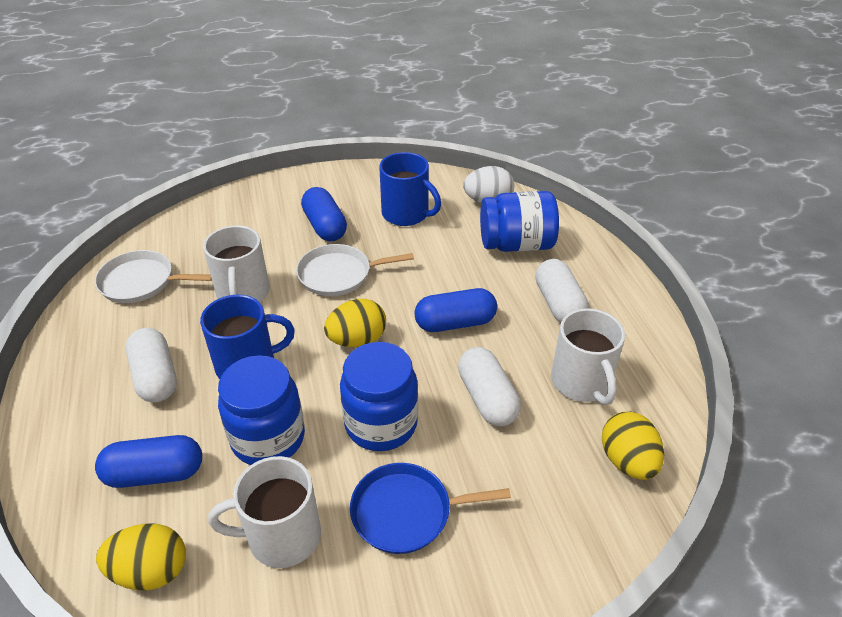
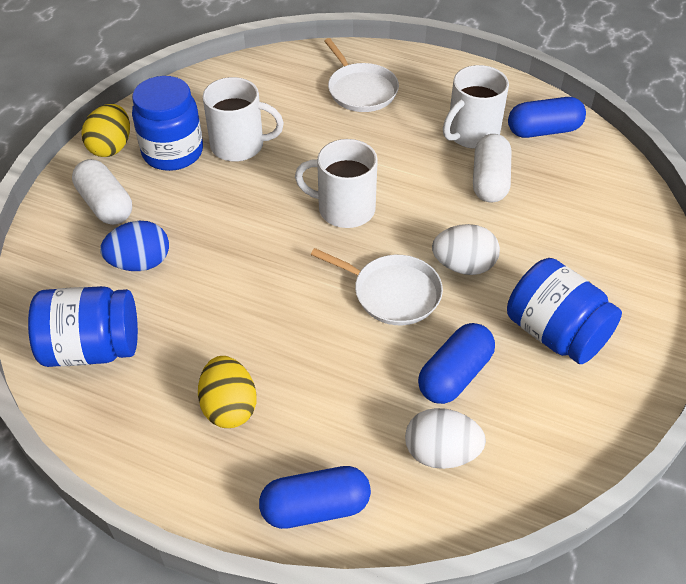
blue egg: none = 0 -> [100,220,169,271] = 1
blue mug: [200,295,295,379] [379,152,441,226] = 2 -> none = 0
blue pan: [350,463,511,554] = 1 -> none = 0
white capsule: [126,328,177,402] [458,347,521,426] [535,259,589,323] = 3 -> [72,159,132,225] [473,134,511,202] = 2
white egg: [463,166,514,203] = 1 -> [405,408,486,469] [432,224,500,275] = 2
yellow egg: [96,523,186,590] [324,299,386,347] [602,412,664,480] = 3 -> [82,104,130,157] [198,356,256,428] = 2

